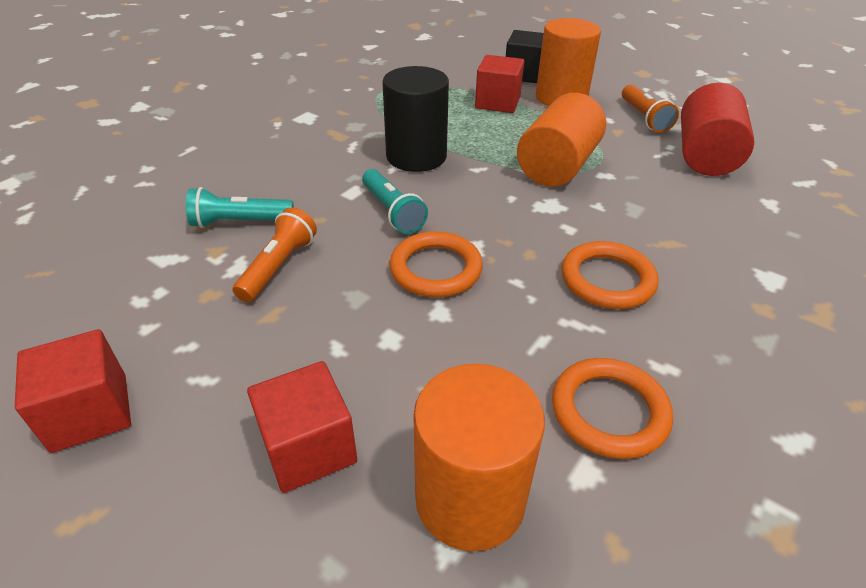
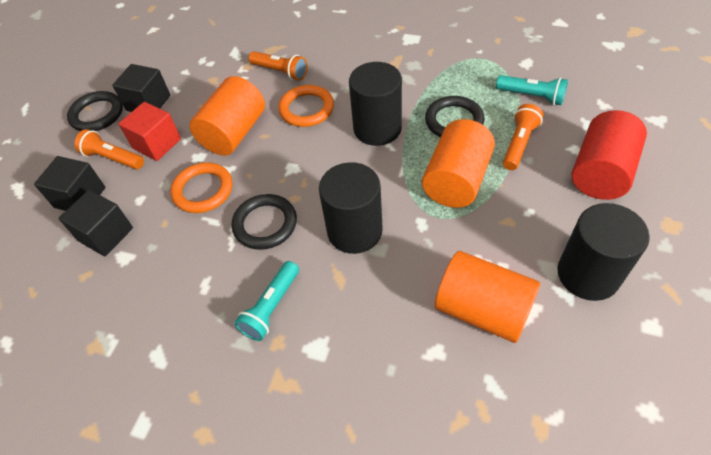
black cube: [506,30,544,83] = 1 -> [34,156,105,211] [59,190,133,256] [112,64,170,112] = 3
black cylinder: [382,66,449,172] = 1 -> [319,162,383,254] [349,62,402,146] [557,203,650,301] = 3
black ring: none = 0 -> [67,91,123,131] [232,194,297,250] [425,96,484,137] = 3
orange flashlight: [232,207,317,302] [622,85,679,133] = 2 -> [75,129,144,169] [249,51,307,81] [503,104,543,170] = 3
orange ring: [389,231,483,297] [552,358,673,459] [562,241,659,309] = 3 -> [170,162,233,213] [278,85,334,127] = 2
red cube: [15,329,131,453] [247,361,357,493] [475,55,524,113] = 3 -> [118,102,181,161] = 1

